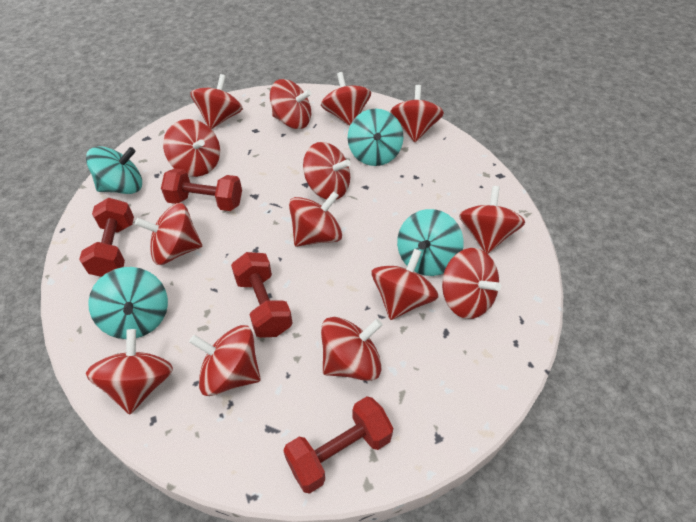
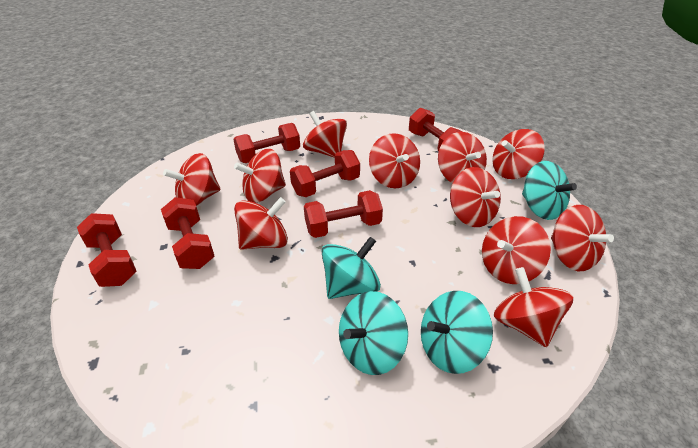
red dumbbell: [79,198,134,277] [161,168,242,211] [231,252,293,338] [283,397,393,494] = 4 -> [77,213,137,287] [161,197,214,269] [233,123,300,163] [290,150,360,197] [304,190,383,238] [409,108,462,151] = 6
red spinning top: [86,329,173,414] [135,203,202,265] [163,119,220,177] [189,325,261,396] [190,74,243,129] [270,79,312,129] [289,191,342,247] [303,142,350,200] [321,72,371,126] [321,317,383,381] [371,249,439,320] [390,85,444,142] [442,248,501,319] [459,186,525,254] = 14 -> [163,153,221,206] [234,149,286,203] [234,197,288,250] [303,111,347,158] [369,133,420,188] [438,132,487,183] [450,167,501,227] [482,216,551,284] [492,129,545,179] [494,267,573,347] [551,205,614,271] = 11

